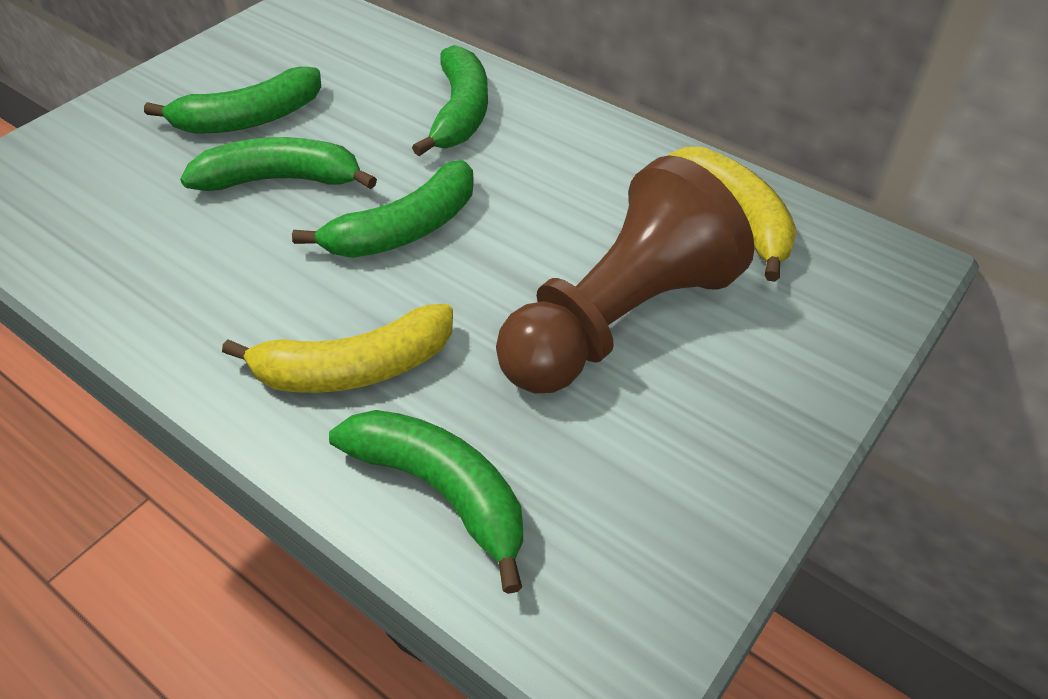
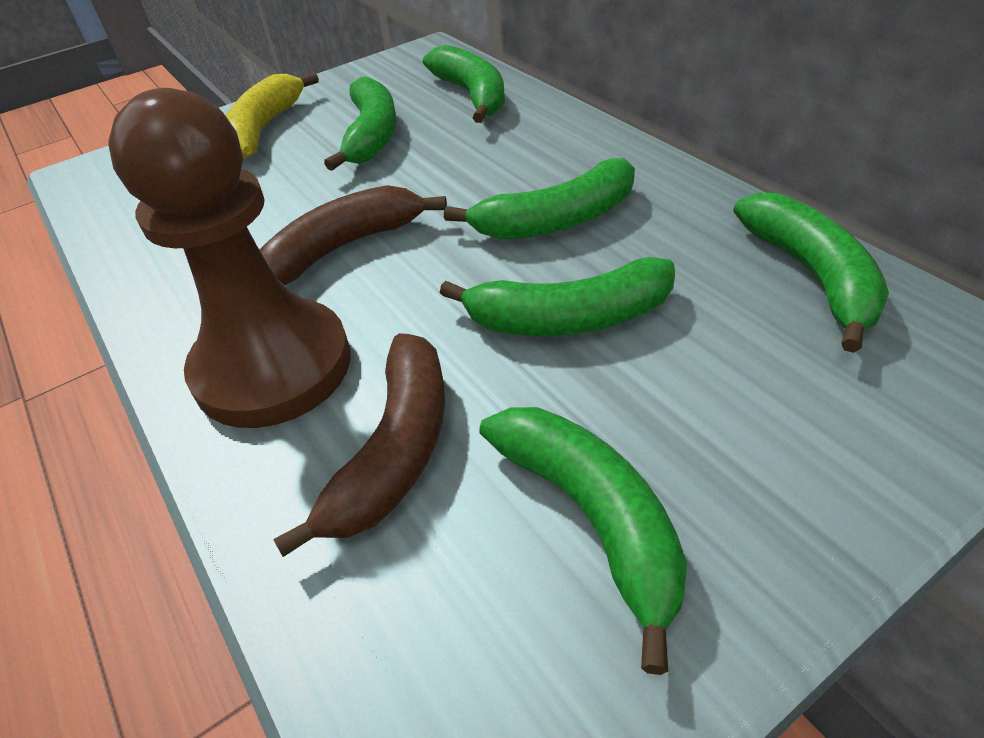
brown banana: none = 0 -> [259,185,447,285] [273,333,445,557] = 2
green banana: [144,67,321,133] [180,137,377,191] [292,160,474,258] [329,410,523,594] [412,45,488,156] = 5 -> [324,77,397,171] [423,45,505,123] [440,257,675,336] [444,158,635,239] [479,407,687,675] [733,193,889,353] = 6
yellow banana: [222,304,453,393] [668,147,797,282] = 2 -> [225,72,319,159] = 1

